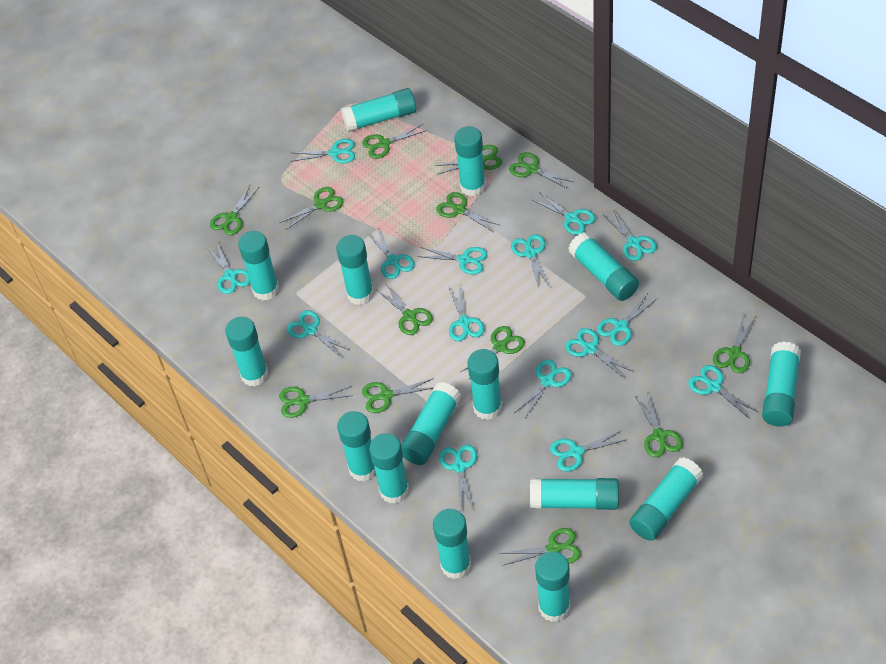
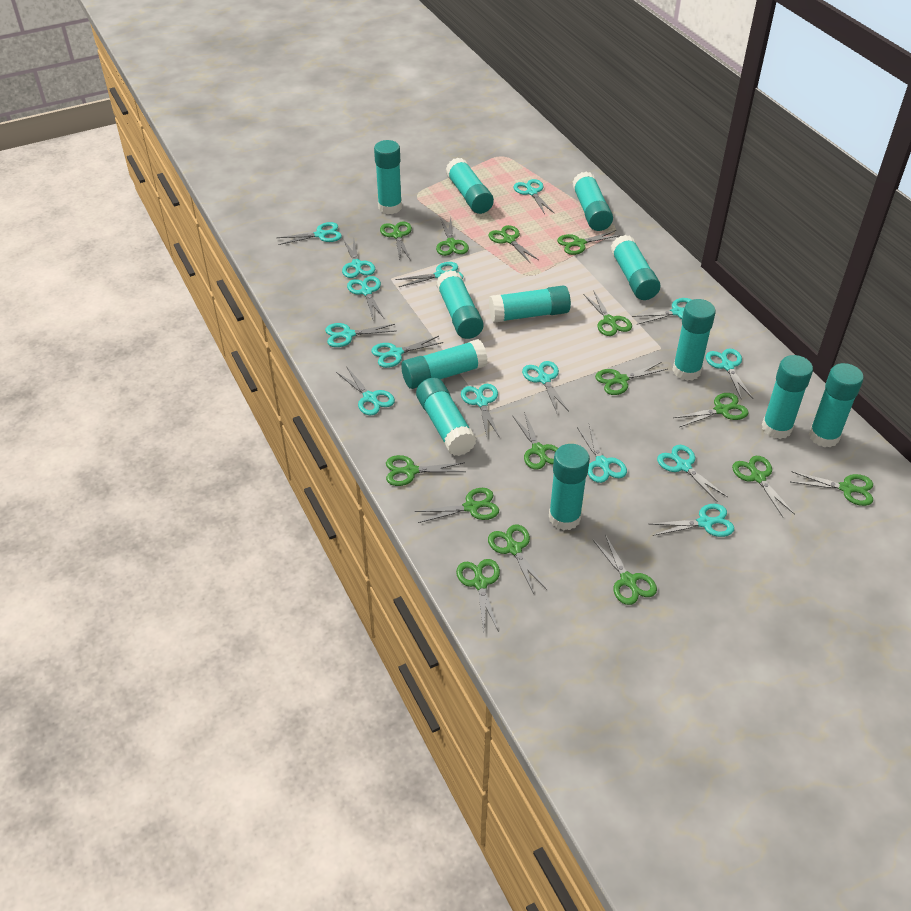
green scissors: [210,185,259,235] [279,187,344,230] [279,386,353,418] [362,124,427,159] [362,378,434,413] [377,284,433,335] [435,145,502,174] [436,192,499,232] [461,326,525,379] [499,528,581,566] [509,152,573,189] [635,393,683,457] [713,315,756,373] = 13 -> [380,221,412,261] [386,455,465,486] [415,488,499,523] [436,218,469,256] [456,559,500,632] [488,225,539,263] [488,525,547,594] [512,412,558,470] [557,230,621,255] [583,290,632,336] [592,534,657,605] [595,362,668,395] [673,393,748,427] [732,456,795,517] [791,471,873,506] = 15
turquoise glue stick: [225,317,269,386] [238,231,279,301] [336,235,374,305] [337,411,376,481] [341,88,416,132] [369,433,409,504] [401,382,461,465] [433,509,471,579] [454,126,486,196] [467,349,502,420] [530,478,619,510] [535,551,570,622] [568,232,639,301] [629,457,703,541] [762,342,801,426] = 15 -> [374,140,402,214] [401,339,488,389] [416,378,476,456] [436,270,484,339] [446,158,494,214] [489,285,571,323] [549,444,590,530] [572,171,613,231] [610,235,661,300] [672,299,716,381] [762,355,813,439] [809,363,864,447] = 12

